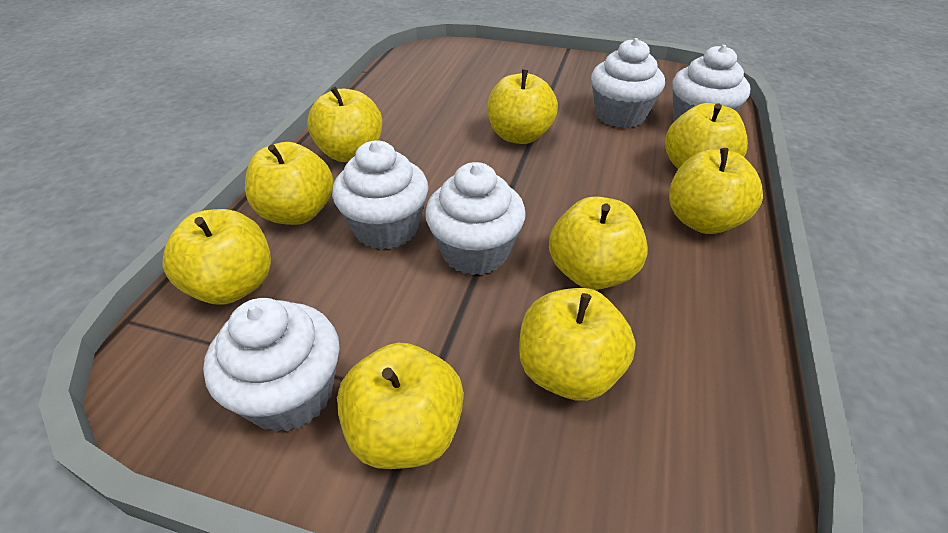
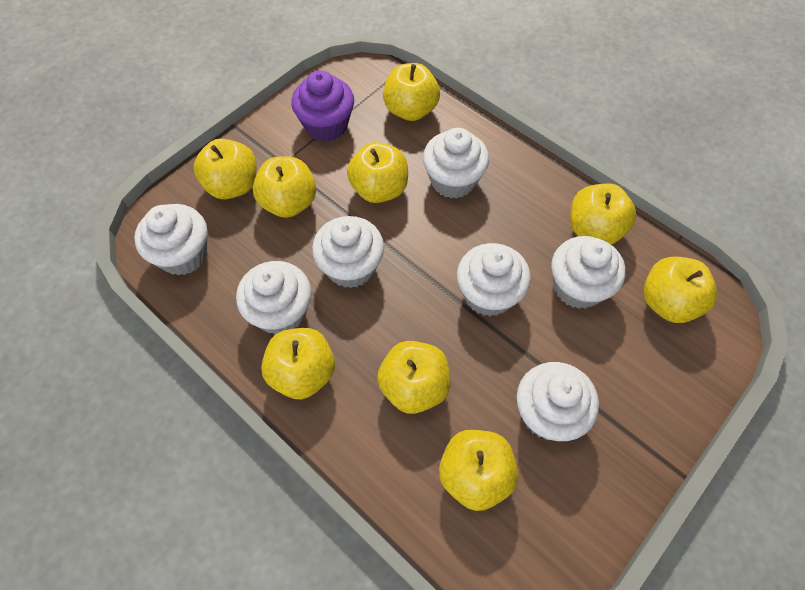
purple cupcake: none = 0 -> [291,70,354,141] = 1
white cupcake: [203,298,340,432] [332,140,428,250] [425,162,526,275] [591,38,665,128] [672,45,750,121] = 5 -> [134,204,207,276] [236,261,312,334] [312,216,384,288] [423,128,489,199] [457,243,531,316] [517,362,599,441] [551,236,626,309] = 7

